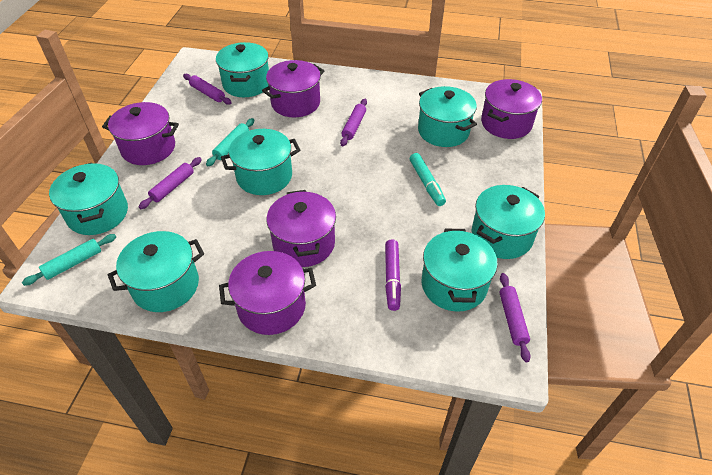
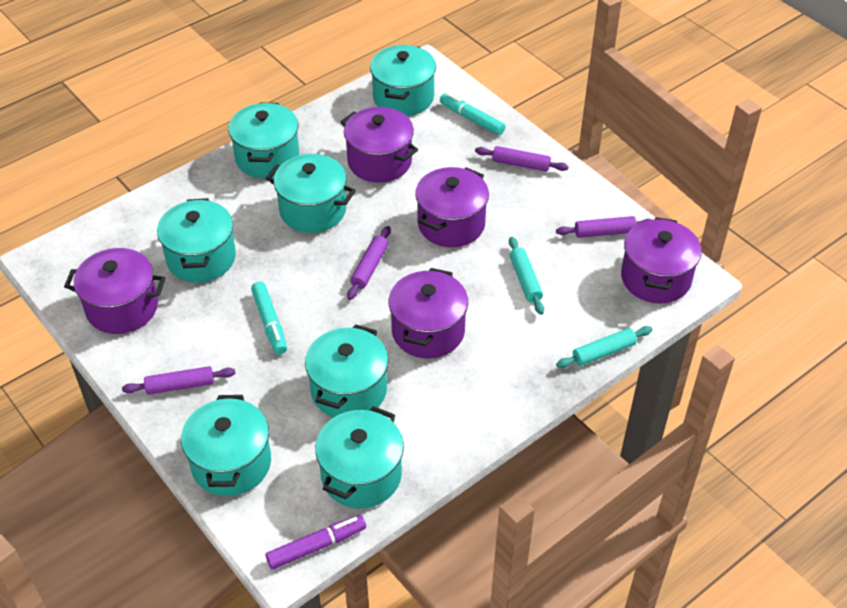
turquoise marker: [410,153,446,206] = 1 -> [251,282,287,354] [440,93,506,135] = 2

